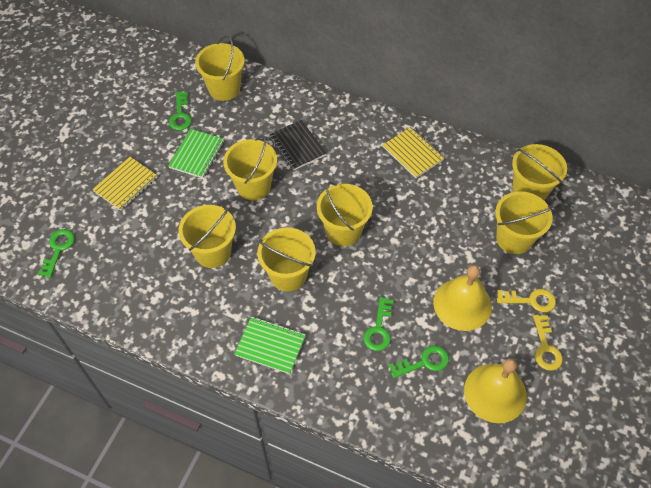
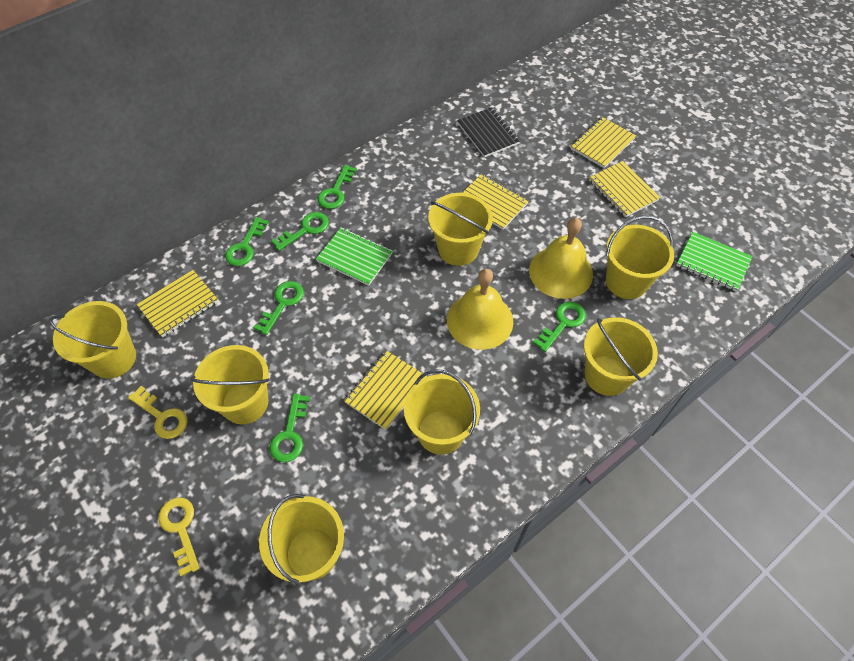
green key: [38,229,75,278] [169,92,192,130] [363,297,393,351] [389,346,449,378] = 4 -> [225,217,269,266] [253,281,304,335] [270,394,310,462] [271,212,329,251] [318,165,357,209] [533,302,586,352] = 6
yellow notebook: [92,157,157,211] [383,127,444,178] = 2 -> [137,270,219,337] [344,350,427,430] [462,174,529,230] [570,117,636,168] [589,161,660,217] = 5

